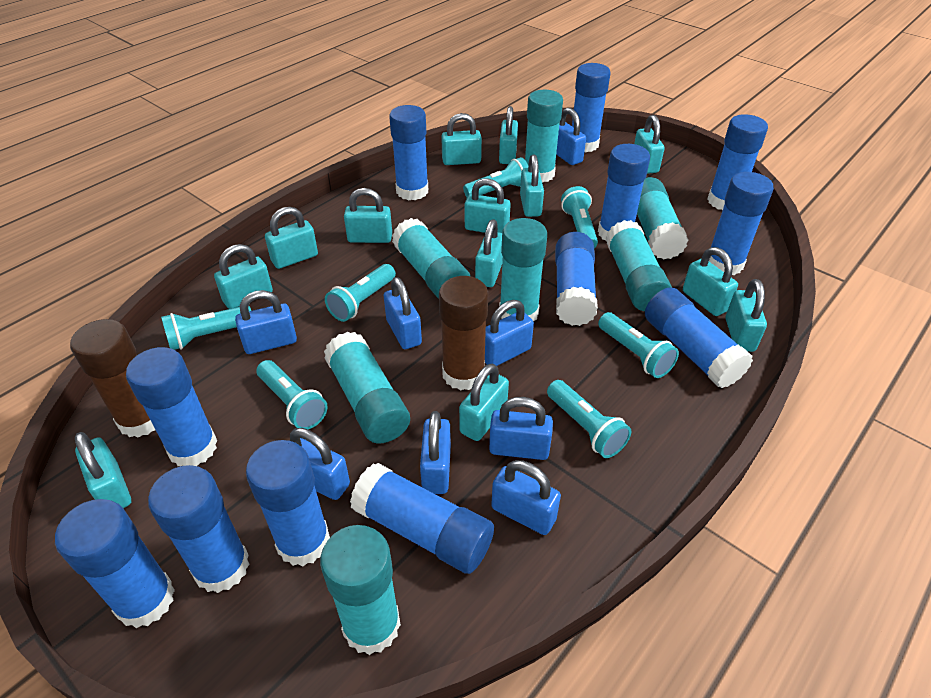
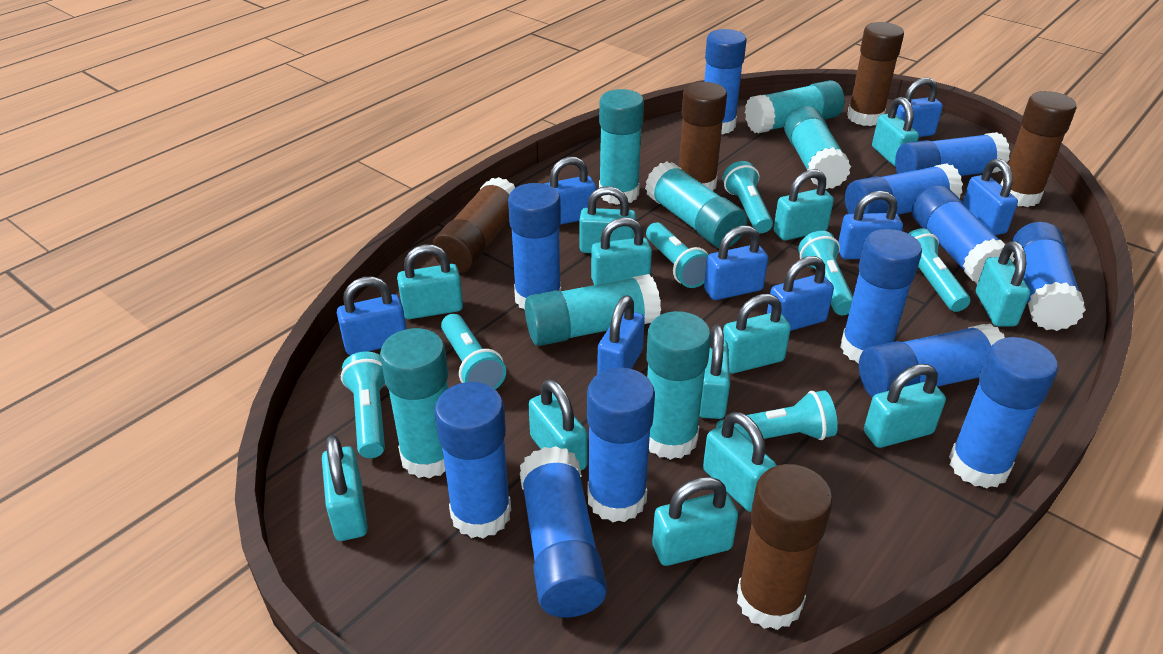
brown glue stick: [70,319,155,438] [439,276,488,391] = 2 -> [432,177,515,273] [679,82,727,191] [737,464,833,630] [847,22,904,126] [1000,91,1076,207] = 5

